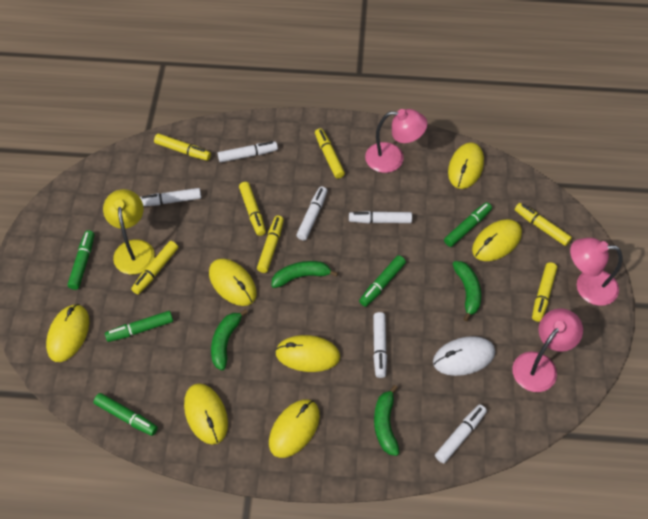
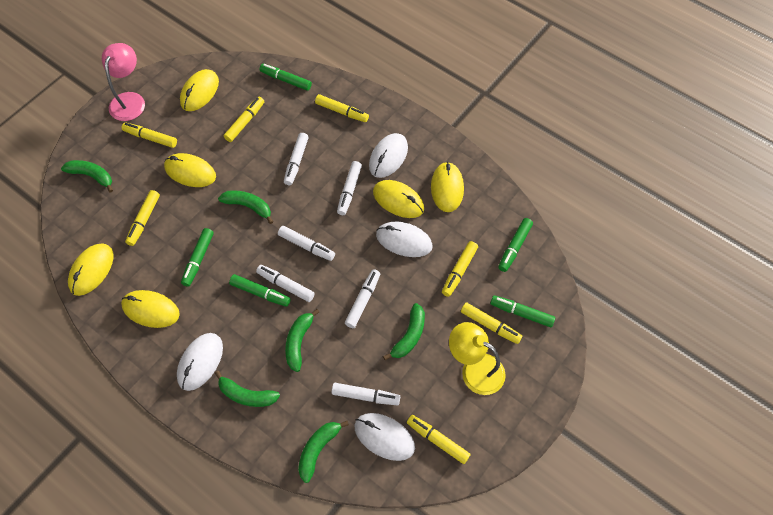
green banana: [211,309,248,370] [271,261,338,288] [374,385,399,456] [453,261,481,321] = 4 -> [61,160,113,193] [215,371,280,407] [218,190,273,224] [285,309,319,372] [298,421,349,483] [383,303,425,360] = 6
pink lamp: [365,109,427,173] [512,308,583,392] [570,238,622,306] = 3 -> [102,43,145,121] = 1
white mouse: [433,336,495,376] = 1 -> [177,333,223,391] [354,413,415,461] [369,133,408,178] [376,222,433,257] = 4
yellow mouse: [46,304,89,362] [184,383,228,445] [209,259,257,306] [269,399,320,458] [275,335,340,372] [448,143,484,189] [472,219,522,261] = 7 -> [68,243,114,296] [121,290,180,328] [164,153,216,187] [180,69,219,111] [373,180,424,218] [431,162,464,212] = 6

